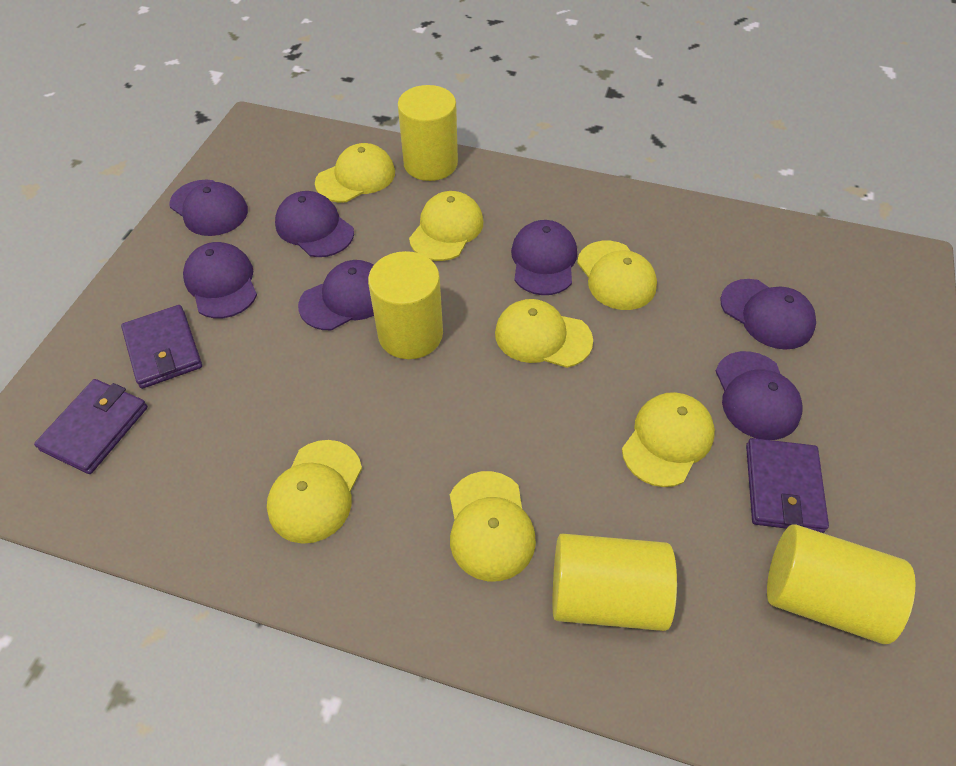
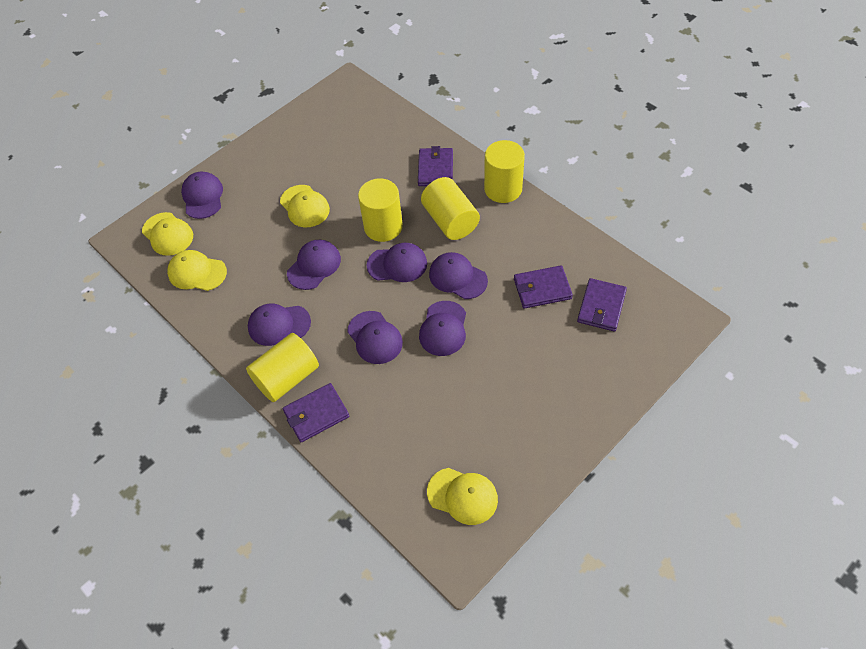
purple wallet: [34,379,148,474] [121,305,202,389] [746,438,829,533] = 3 -> [283,383,349,442] [418,146,453,186] [514,265,573,308] [577,278,627,331] = 4
yellow cap: [267,440,362,544] [315,143,395,203] [409,191,483,261] [450,471,536,582] [495,299,593,368] [577,241,657,310] [622,392,715,487] = 7 -> [142,212,193,256] [167,250,227,291] [280,185,330,227] [427,468,498,525] = 4

